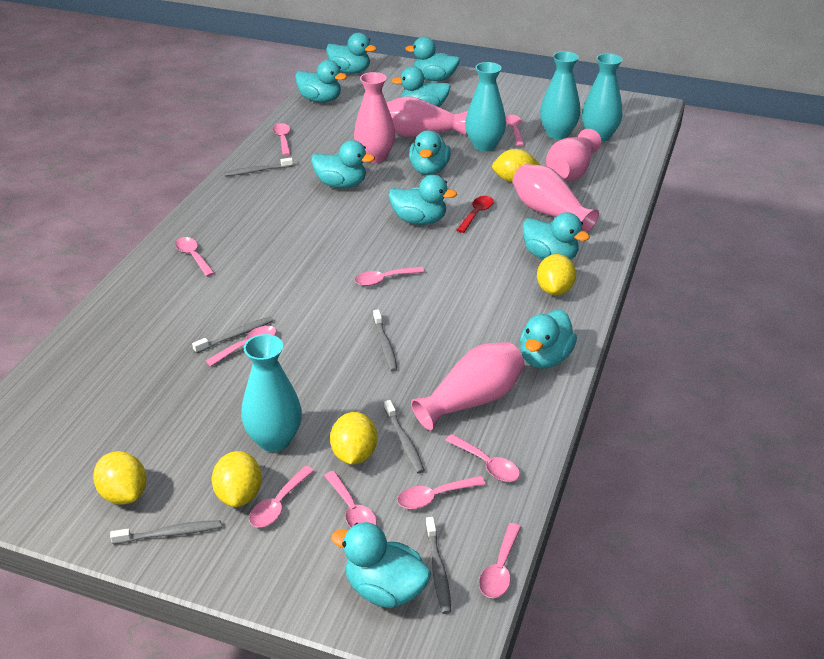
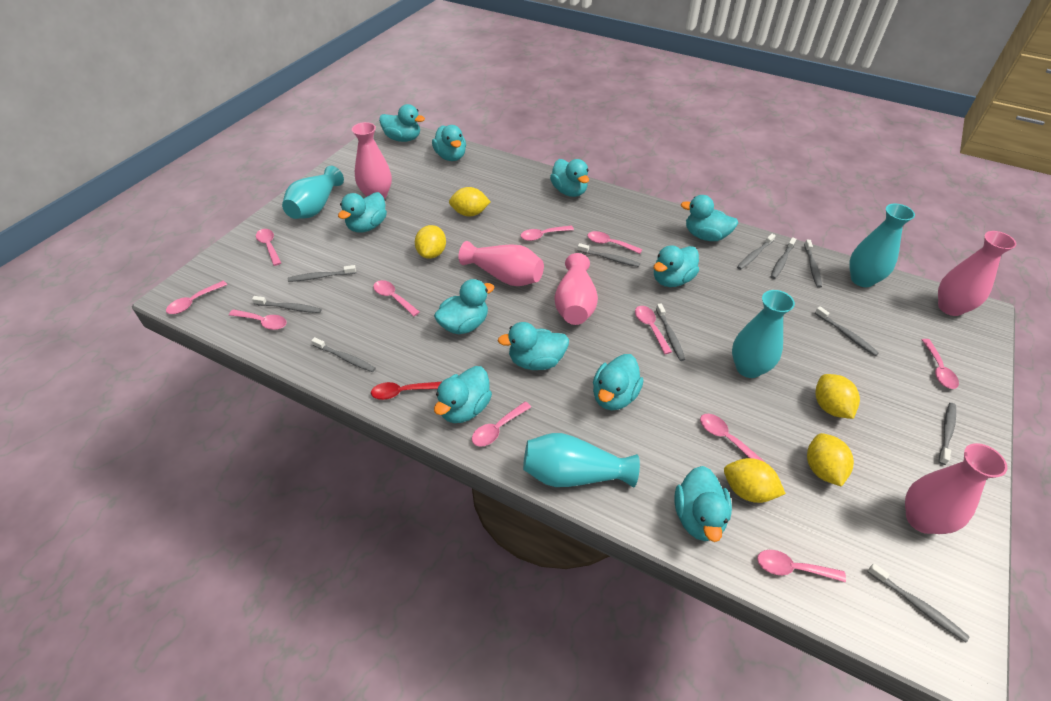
grey toothbrush: [110,520,221,544] [192,317,273,353] [224,158,293,176] [373,309,397,372] [384,400,425,474] [425,517,451,614] = 6 -> [252,296,322,313] [288,265,356,282] [311,337,376,372] [578,243,640,267] [656,303,685,361] [737,234,776,270] [771,237,796,279] [804,240,822,288] [815,306,879,356] [867,563,970,642] [939,403,956,465] = 11
pink spoon: [175,237,215,277] [206,326,276,367] [249,466,314,527] [273,123,291,156] [324,471,377,528] [355,266,425,286] [397,476,485,509] [445,434,520,482] [479,523,521,598] [505,114,525,146] = 10 -> [166,281,227,314] [229,310,287,330] [256,229,281,266] [373,280,420,316] [472,402,531,447] [520,225,574,241] [587,231,642,254] [635,306,672,354] [700,414,765,462] [757,550,846,582] [922,339,959,389] = 11
turquoise duck: [295,60,347,103] [311,140,375,188] [326,33,377,74] [331,522,431,608] [389,175,457,225] [392,66,451,107] [405,37,460,81] [409,130,451,175] [520,310,577,369] [522,212,590,260] = 10 -> [338,192,387,233] [379,104,425,142] [432,125,466,161] [434,279,495,334] [434,366,492,423] [498,322,569,370] [550,159,589,197] [593,354,644,410] [654,245,699,287] [675,466,732,542] [681,195,738,241] = 11

